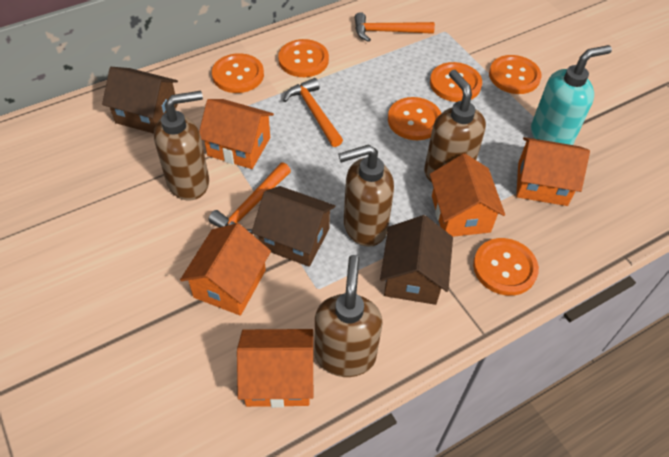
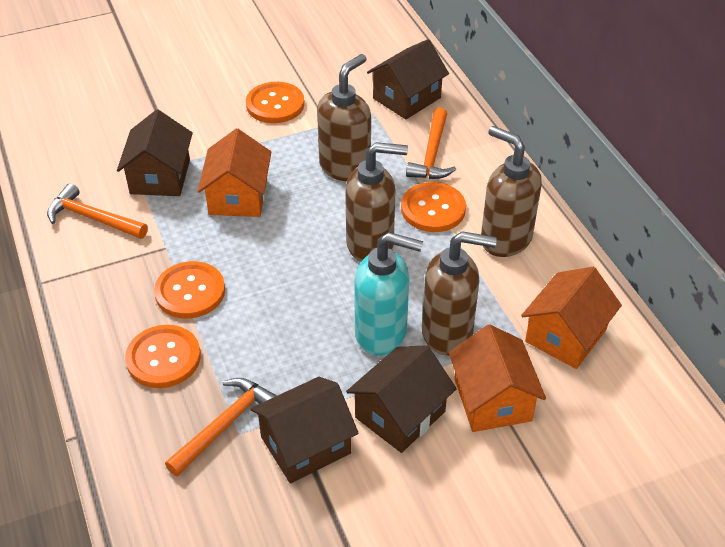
brown house: [102,67,178,134] [252,186,336,267] [380,215,453,305] = 3 -> [117,110,193,196] [251,377,359,484] [346,345,457,453] [367,39,449,119] = 4
orange button: [212,53,264,93] [278,39,329,77] [388,97,441,140] [430,62,482,102] [473,238,539,296] [489,55,542,94] = 6 -> [125,325,201,388] [154,261,225,319] [246,82,304,123] [401,182,466,232] = 4
orange house: [180,223,271,316] [199,99,274,169] [237,329,313,408] [430,153,505,237] [516,137,590,206] = 5 -> [198,129,271,217] [449,324,546,432] [521,267,622,369] = 3

